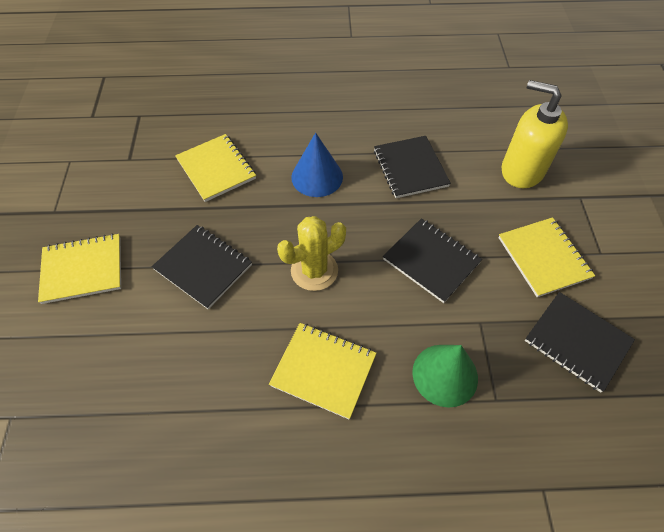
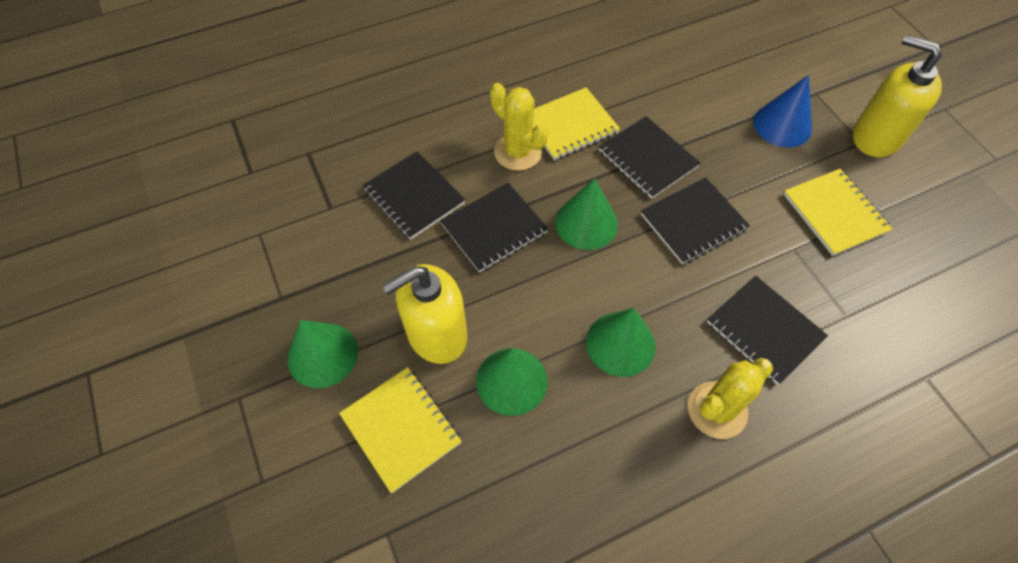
black notebook: [152,225,252,309] [374,136,451,198] [383,218,482,303] [525,292,635,392] = 4 -> [362,151,465,240] [440,183,548,273] [599,116,701,199] [641,177,750,264] [707,276,828,385] = 5
green cone: [412,345,478,408] = 1 -> [287,320,358,388] [476,348,548,416] [555,178,618,250] [586,308,656,377] = 4
yellow cactus: [277,216,346,291] = 1 -> [490,83,548,171] [688,358,773,439] = 2
yellow notebook: [38,233,121,304] [175,134,256,202] [269,323,376,419] [498,217,595,297] = 4 -> [339,367,462,493] [533,87,620,160] [784,169,892,256] = 3
yellow soap dispenser: [502,80,568,188] = 1 -> [382,264,467,364] [853,35,942,157] = 2

